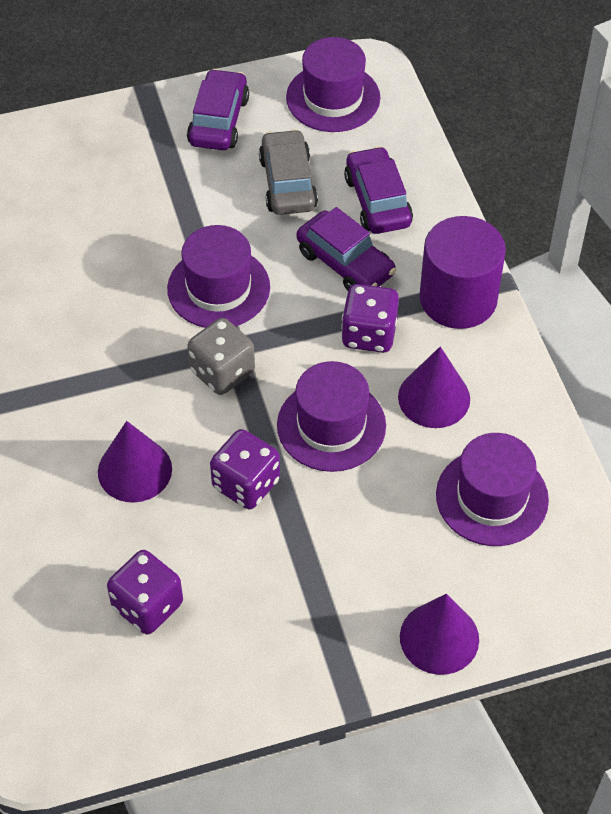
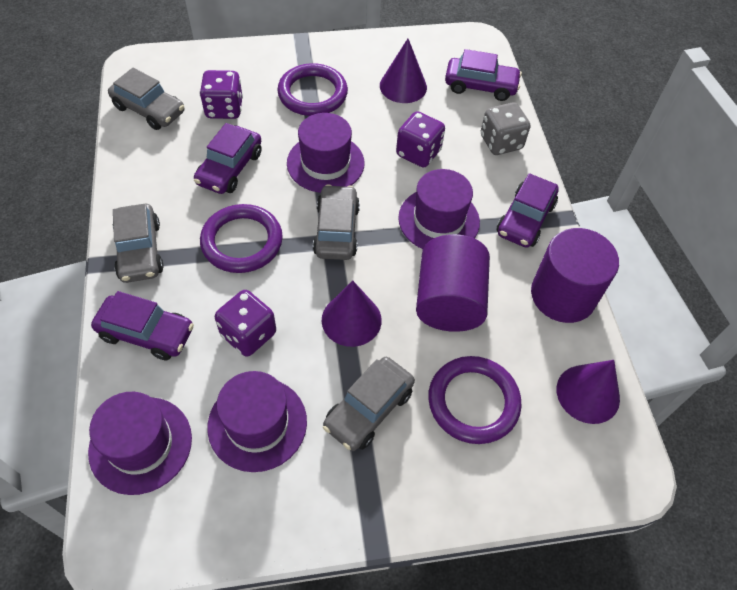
grey car: [259,129,318,215] = 1 -> [108,68,184,130] [113,204,163,283] [313,184,360,260] [323,357,415,451] = 4
purple car: [187,69,249,150] [297,207,396,291] [344,146,413,234] = 3 -> [91,291,194,360] [194,123,261,194] [445,49,522,101] [496,173,559,248] = 4
purple cylinder: [420,216,506,329] = 1 -> [416,234,490,332] [531,228,619,323] = 2
purple ring: none = 0 -> [200,204,283,273] [277,63,348,116] [428,356,522,444] = 3

